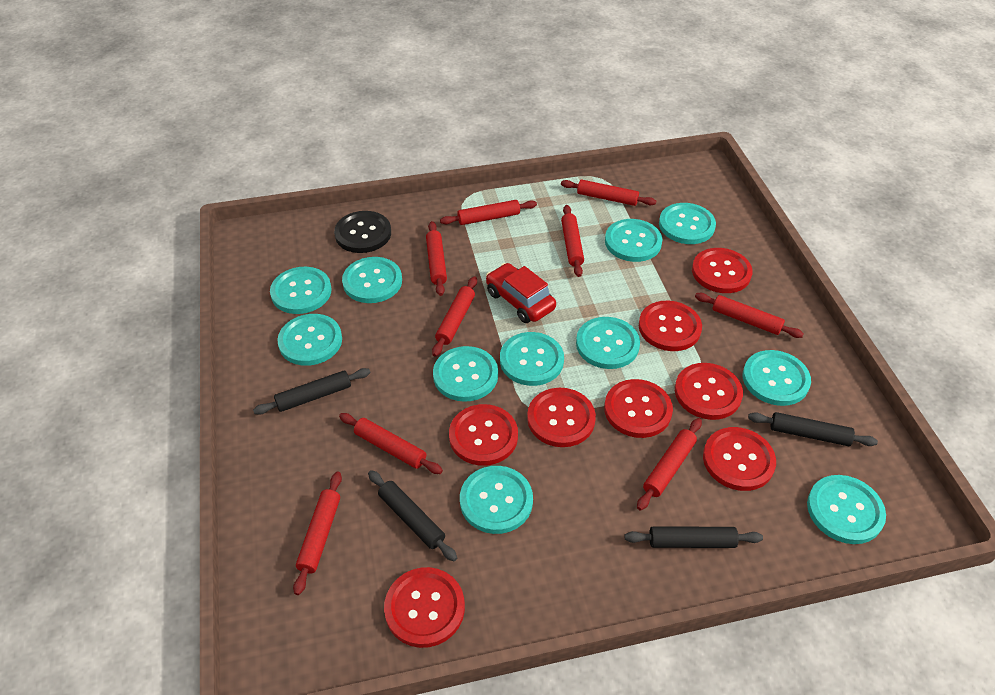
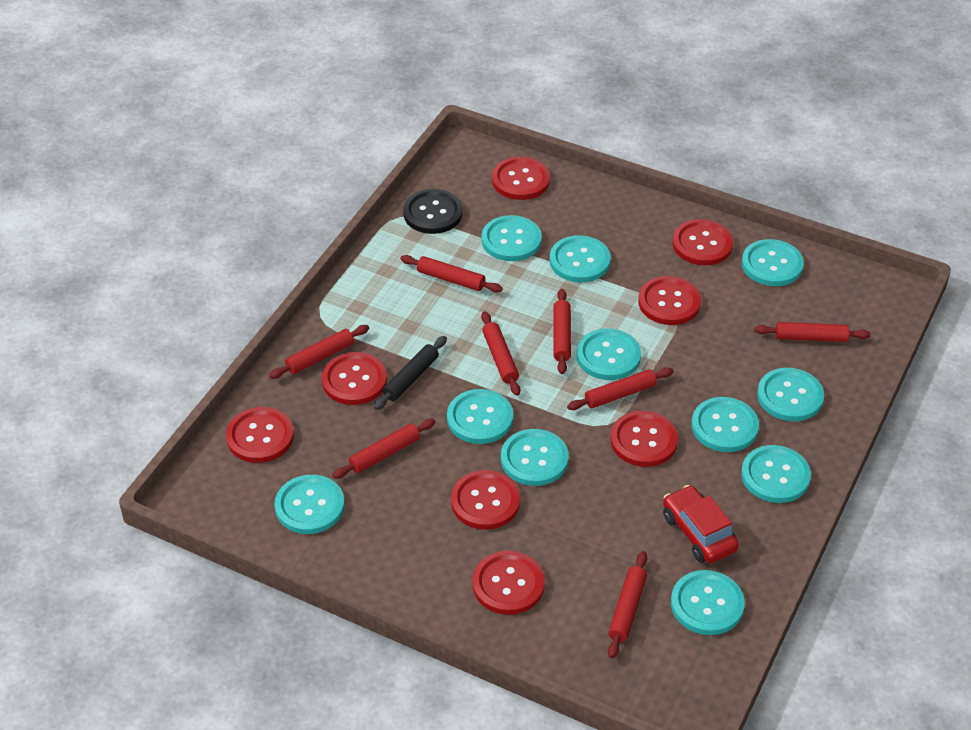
black rolling pin: [253,368,370,415] [368,470,457,561] [624,526,763,548] [748,412,878,446] = 4 -> [374,336,447,410] = 1
red rolling pin: [293,472,342,595] [339,413,443,474] [426,221,447,296] [432,276,477,357] [440,200,537,225] [561,180,656,206] [561,205,584,277] [637,418,702,511] [695,293,804,338] = 9 -> [269,325,369,379] [332,419,435,479] [400,255,503,292] [481,311,520,396] [553,289,571,374] [567,368,674,410] [608,551,647,659] [755,322,871,342] = 8

